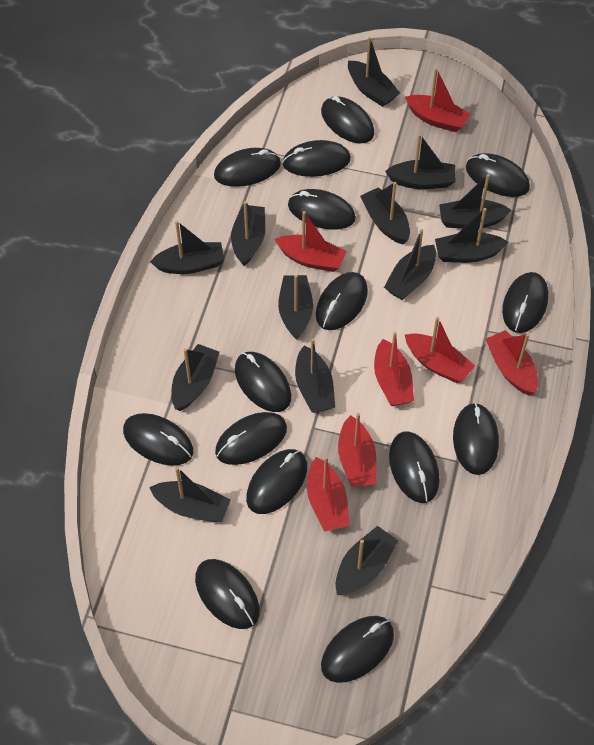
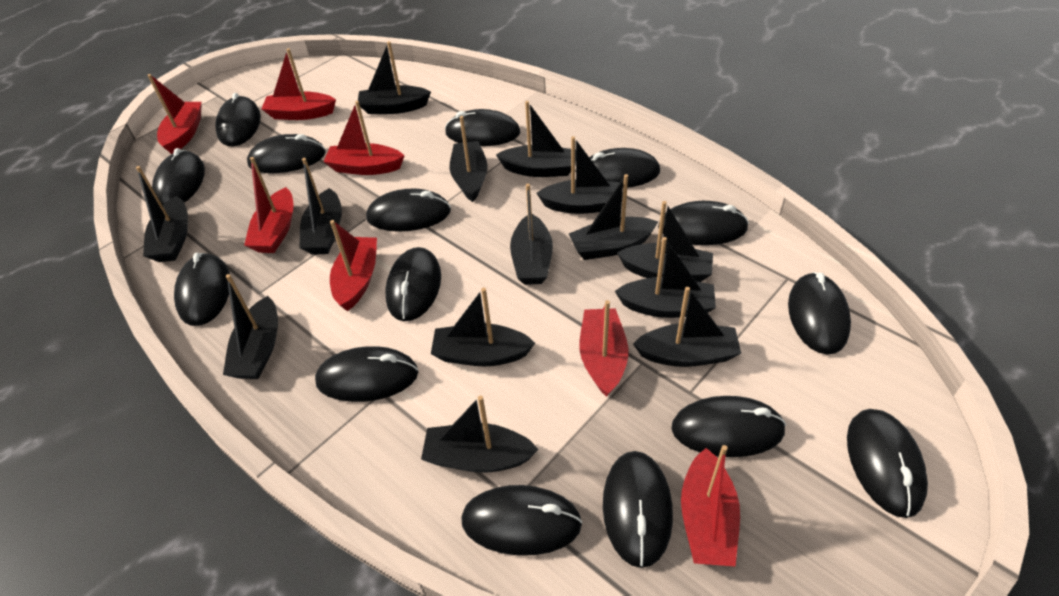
black boat: [149,467,231,522] [150,221,224,274] [171,344,219,411] [231,201,265,266] [278,275,313,340] [295,338,335,413] [336,526,398,595] [348,37,400,107] [360,182,410,244] [384,229,436,300] [385,134,456,189] [435,208,508,263] [439,174,511,229] = 13 -> [136,166,188,262] [223,274,278,379] [299,158,342,255] [358,41,431,114] [421,395,538,473] [431,287,535,366] [450,116,488,202] [496,101,576,177] [510,184,553,285] [536,136,623,214] [569,174,658,260] [615,237,716,318] [617,201,713,282] [633,287,741,367] = 14

